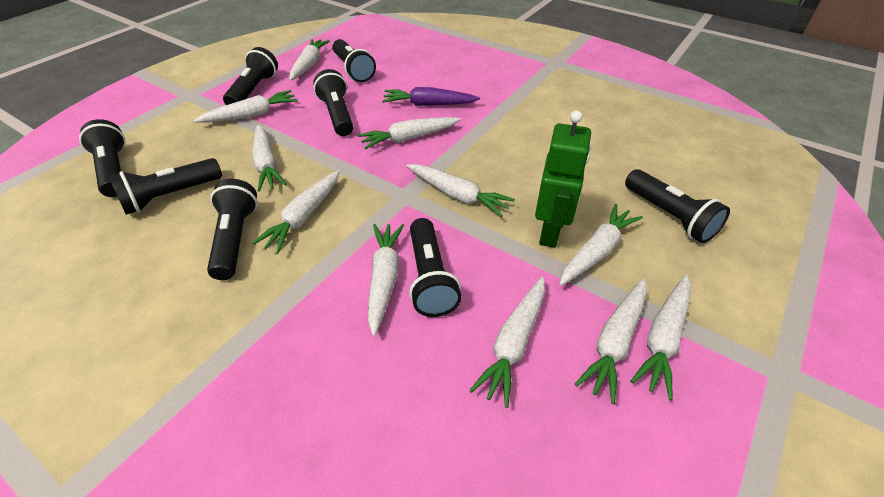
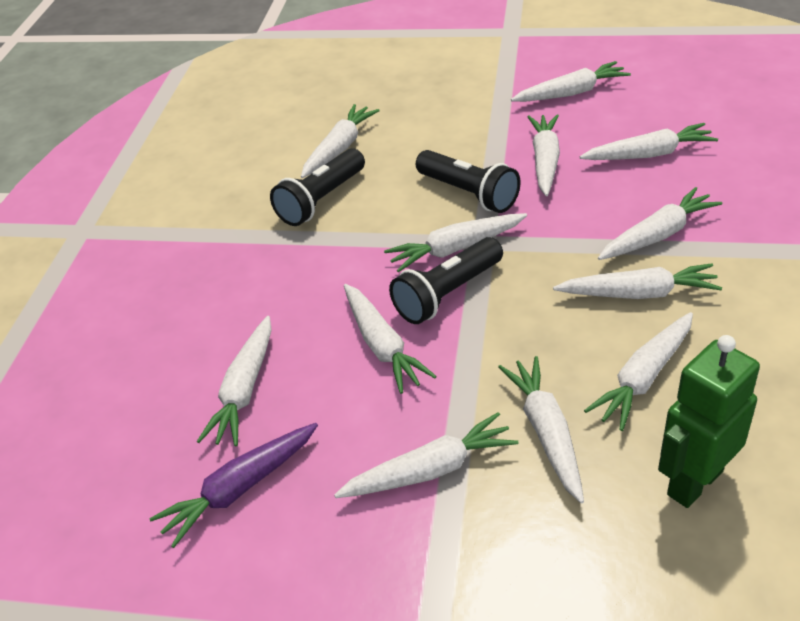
black flashlight: [79,119,125,197] [109,158,222,215] [207,179,258,280] [223,47,278,105] [313,69,353,136] [332,39,376,82] [409,218,462,317] [625,169,730,243] = 8 -> [270,148,365,226] [389,237,503,324] [416,150,520,213] = 3
white carrot: [194,90,298,123] [252,125,287,192] [252,170,340,253] [289,39,330,81] [358,117,461,149] [368,224,404,336] [407,164,515,217] [469,277,545,408] [559,204,643,286] [575,279,647,404] [630,275,691,400] = 11 -> [197,316,272,447] [301,104,380,178] [334,412,518,498] [344,284,437,394] [384,213,527,273] [498,356,584,503] [511,61,631,102] [527,115,560,196] [553,263,722,299] [580,123,718,160] [584,312,693,431] [598,187,722,260] = 12

